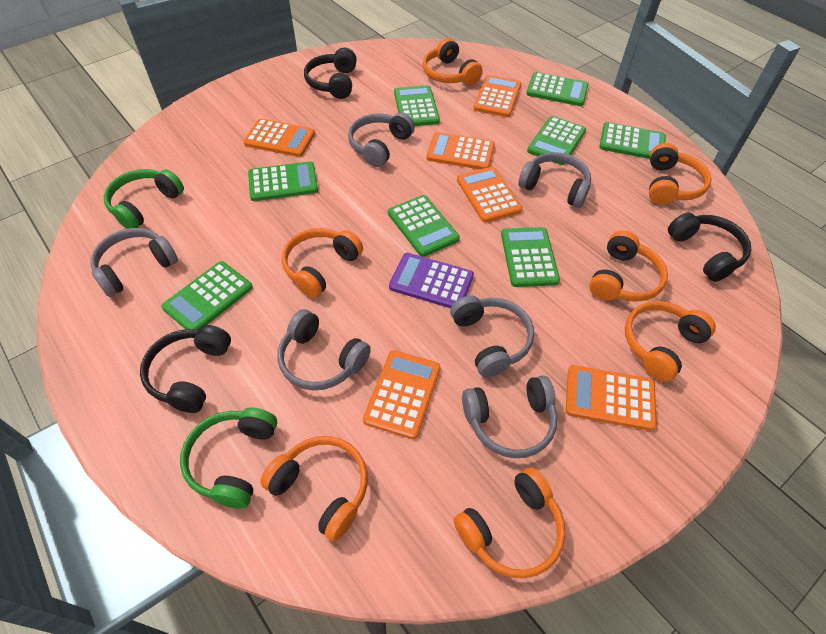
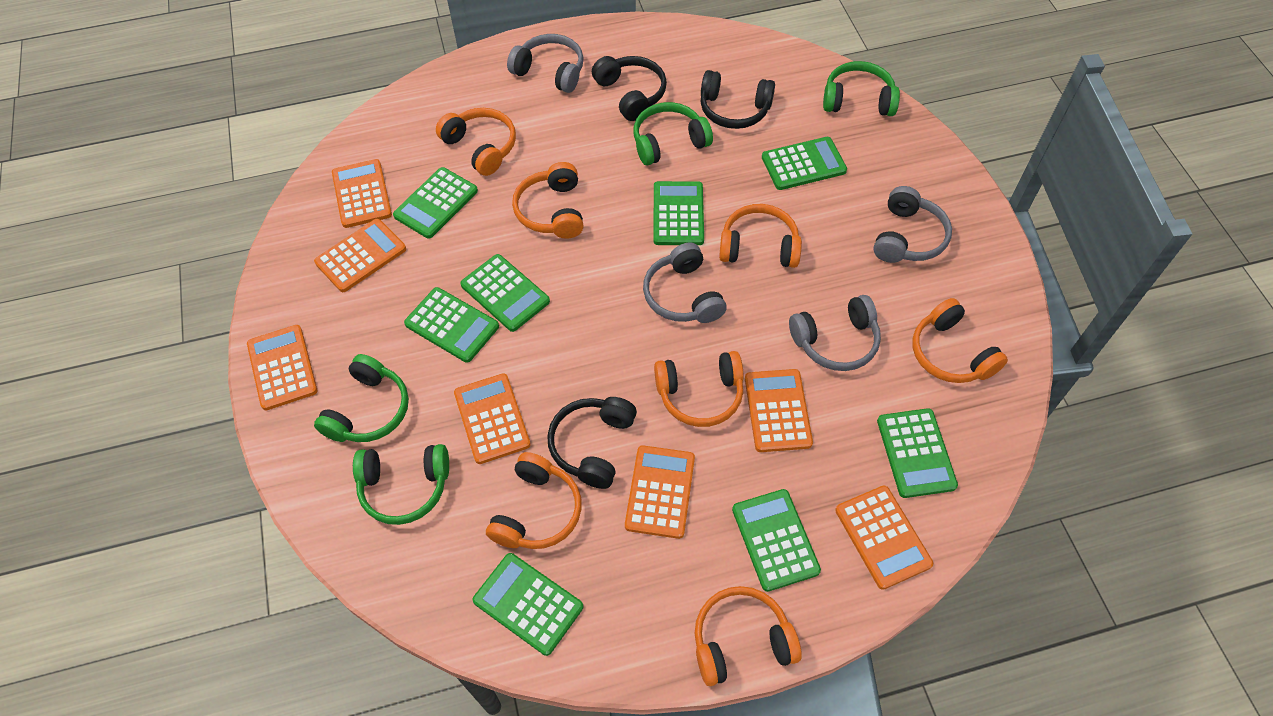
green headphones: [104,169,184,229] [180,407,277,509] = 2 -> [314,354,409,442] [353,444,449,525] [634,102,713,166] [823,61,900,116] = 4
grey headphones: [91,228,178,297] [277,309,371,391] [348,112,415,167] [450,296,534,377] [462,376,557,458] [519,152,591,208] = 6 -> [507,34,584,93] [643,243,727,323] [789,295,881,371] [873,186,952,263] = 4
orange calculator: [243,119,315,157] [363,350,441,439] [426,132,495,170] [457,166,523,223] [473,75,521,117] [566,365,657,431] = 6 -> [247,325,317,410] [314,219,406,292] [332,159,392,228] [454,373,531,464] [625,445,695,539] [745,369,813,452] [835,486,933,590] = 7
purple calculator: [389,253,474,308] = 1 -> none = 0

